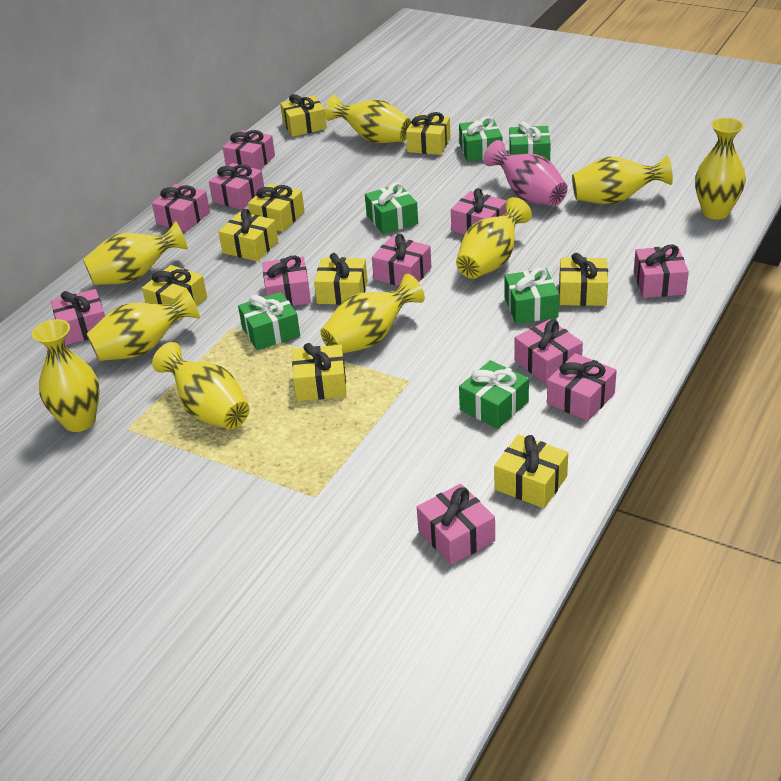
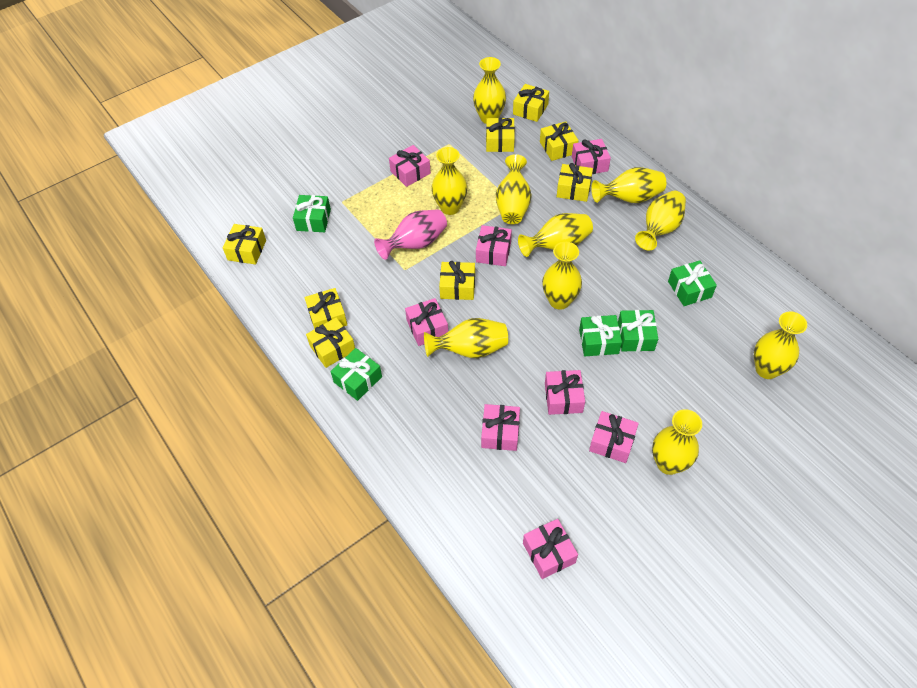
green gift: [238,292,300,350] [365,182,418,234] [459,116,502,162] [459,360,529,429] [504,268,559,324] [509,121,551,161] = 6 -> [293,195,331,232] [330,348,382,401] [579,315,622,356] [618,310,658,352] [668,260,717,306] = 5
pink gift: [51,289,105,345] [152,184,210,232] [209,163,264,210] [223,130,275,170] [262,255,311,306] [372,234,432,286] [417,484,495,565] [451,188,507,235] [514,319,583,384] [547,353,617,421] [634,245,689,298] = 11 -> [389,145,431,187] [405,298,448,346] [476,225,512,266] [481,404,520,451] [523,519,578,579] [545,370,585,415] [572,139,611,174] [589,411,639,463] = 8
yellow gift: [142,265,207,321] [218,209,278,261] [248,184,305,232] [280,94,327,137] [292,343,347,401] [314,253,368,305] [406,112,450,155] [494,434,568,508] [559,253,608,306] = 9 -> [223,224,266,264] [305,288,347,329] [306,317,355,368] [439,261,475,300] [486,118,515,152] [513,84,549,122] [540,121,578,161] [557,163,593,202] = 8
yellow vase: [32,319,100,432] [83,221,188,285] [87,289,200,361] [152,342,250,430] [320,274,425,353] [325,95,411,143] [456,197,532,279] [572,156,673,205] [695,118,746,220] = 9 -> [424,318,508,358] [431,147,467,215] [473,57,506,124] [496,154,532,224] [518,213,593,257] [542,242,582,310] [591,167,666,203] [635,191,686,251] [652,409,702,475] [754,312,807,379] = 10

